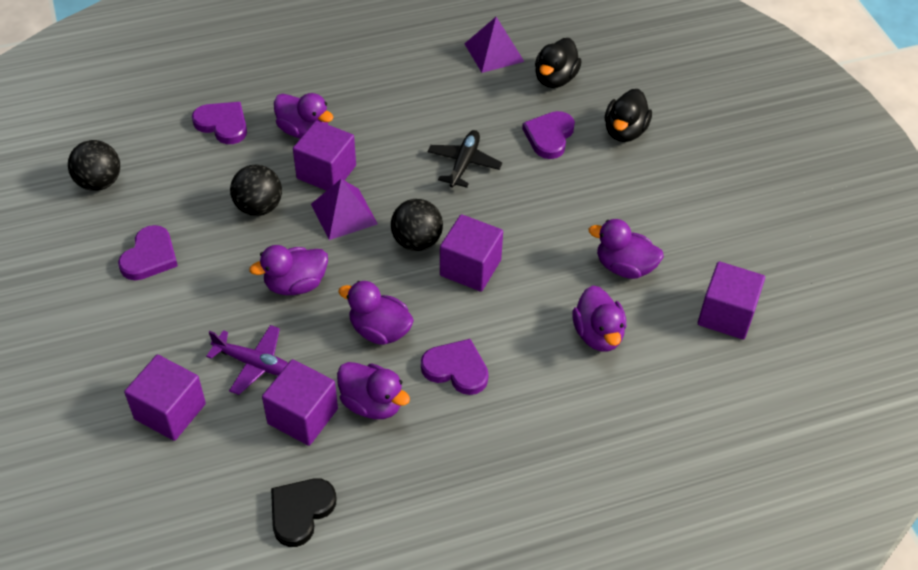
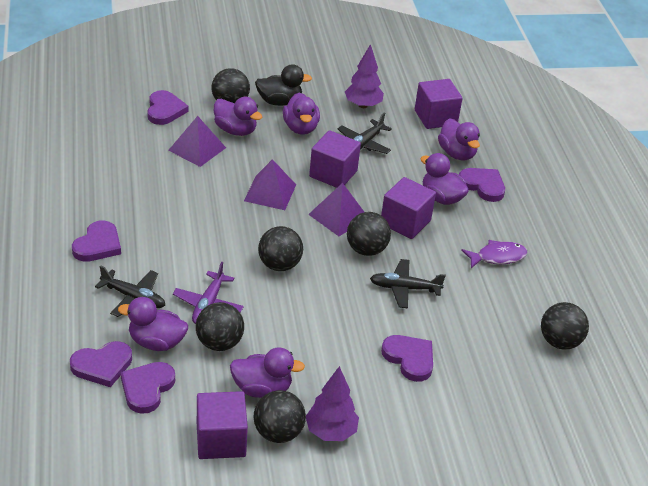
black ball: [68,140,120,191] [230,165,282,216] [391,199,443,251] = 3 -> [196,302,244,351] [211,68,250,103] [254,390,306,443] [258,226,303,271] [347,212,391,256] [541,302,589,350] = 6
black duck: [535,38,582,88] [605,89,652,142] = 2 -> [255,64,312,106] = 1
black heart: [271,479,336,547] = 1 -> none = 0
black plane: [428,130,502,188] = 1 -> [95,265,165,317] [337,113,392,154] [370,259,446,308] = 3
purple cube: [124,355,206,441] [262,359,338,446] [293,120,356,191] [440,214,503,292] [698,261,765,339] = 5 -> [197,391,248,459] [309,130,361,188] [381,177,436,239] [415,79,463,129] = 4
purple fish: none = 0 -> [461,240,528,268] = 1
purple heart: [118,225,178,280] [192,102,247,144] [421,339,489,395] [522,111,575,159] = 4 -> [70,341,132,387] [72,220,121,262] [121,362,175,414] [147,90,189,125] [381,335,433,382] [459,168,505,202] = 6
purple pyramid: [311,179,378,240] [464,17,524,73] = 2 -> [168,116,226,167] [244,159,296,210] [308,183,364,236] = 3
purple tree: none = 0 -> [306,366,359,441] [345,44,384,108] = 2

